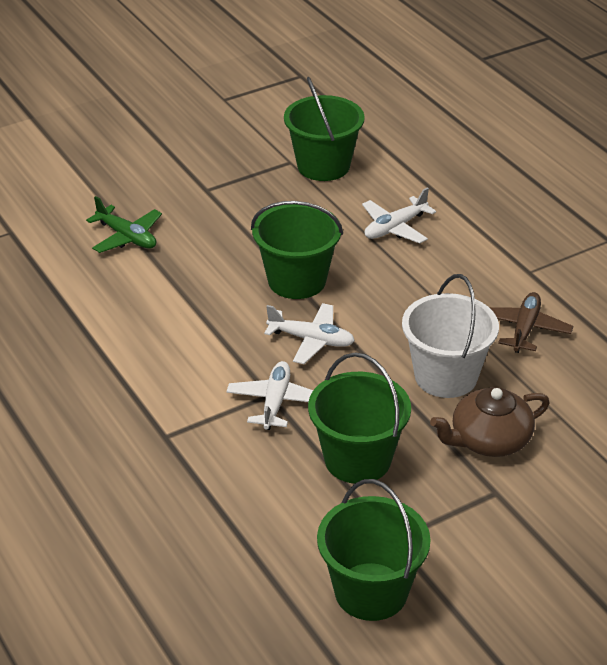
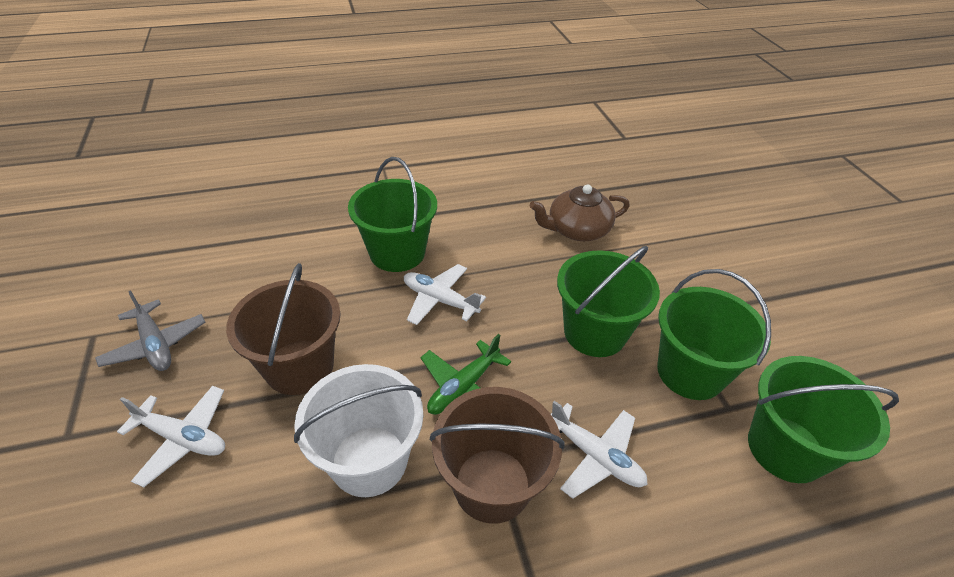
brown bucket: none = 0 -> [226,263,341,395] [430,387,565,524] = 2
brown plane: [489,292,573,353] = 1 -> none = 0
grey plane: none = 0 -> [95,290,205,371] = 1

